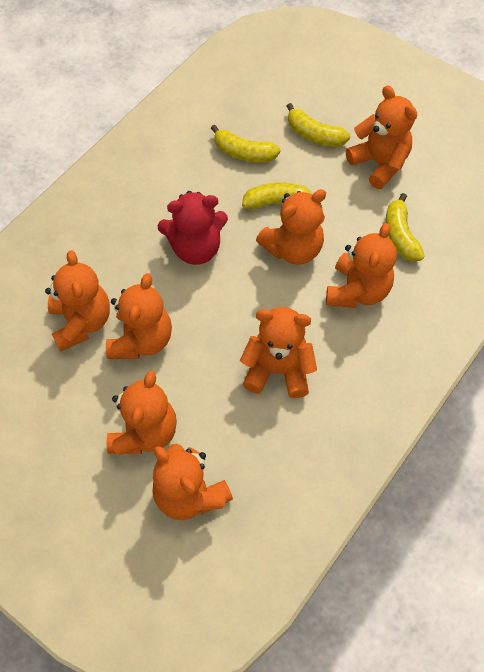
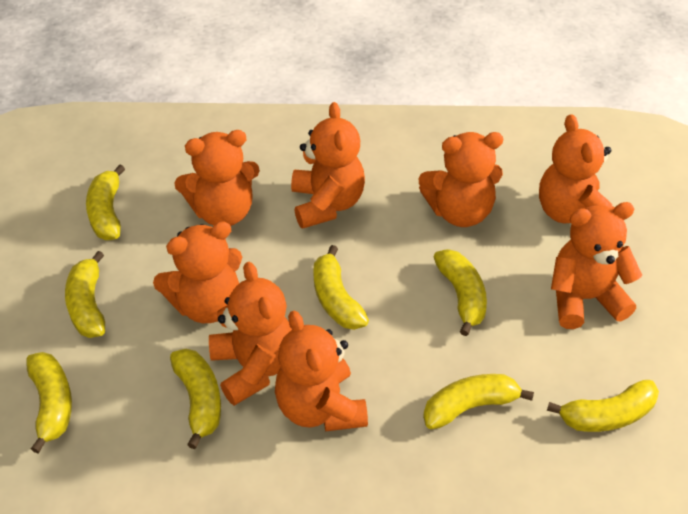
red teddy bear: [158,191,228,265] = 1 -> none = 0
yellow banana: [211,124,281,163] [242,182,321,210] [287,103,350,147] [386,193,425,262] = 4 -> [26,352,72,453] [65,251,105,338] [86,165,125,240] [170,349,221,449] [313,245,369,330] [423,374,534,429] [434,249,487,336] [547,380,659,432] = 8

